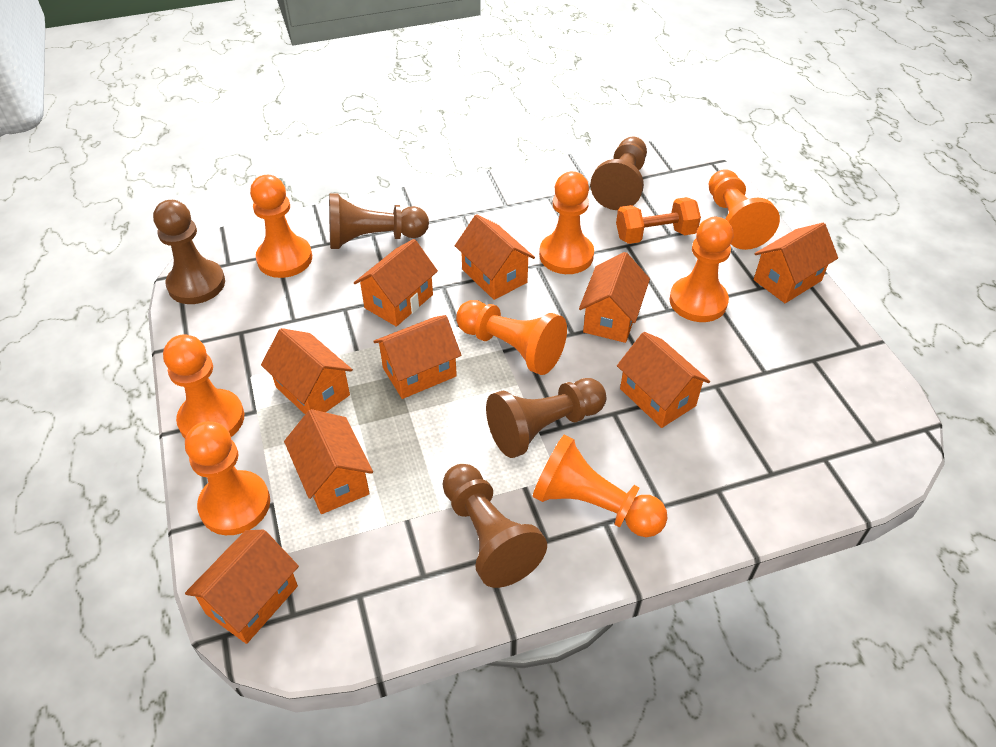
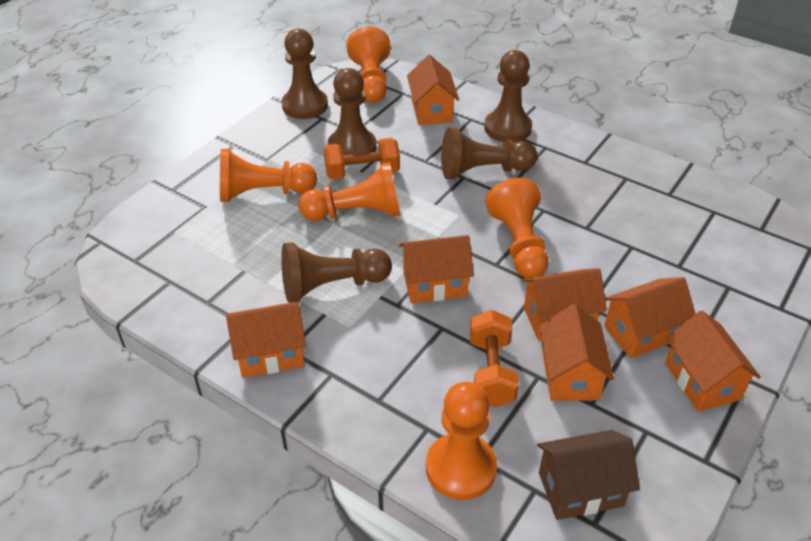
brown house: none = 0 -> [537,430,640,520] = 1
orange dumbbell: [616,197,701,244] = 1 -> [324,138,400,179] [470,310,519,407] = 2
orange house: [185,530,299,644] [261,328,353,414] [284,409,373,514] [354,239,438,327] [373,315,461,399] [455,214,535,300] [579,252,650,343] [617,332,710,428] [754,223,838,303] = 9 -> [226,302,306,378] [399,235,474,303] [407,55,459,125] [522,268,607,341] [540,304,614,401] [604,277,695,358] [665,310,761,412] = 7
orange pawn: [163,334,244,438] [185,421,270,535] [250,175,312,278] [456,300,567,375] [533,434,668,537] [539,171,594,274] [669,217,734,322] [709,169,780,250] = 8 -> [220,149,317,202] [299,162,401,221] [347,26,391,103] [426,382,497,500] [485,178,548,278] = 5

